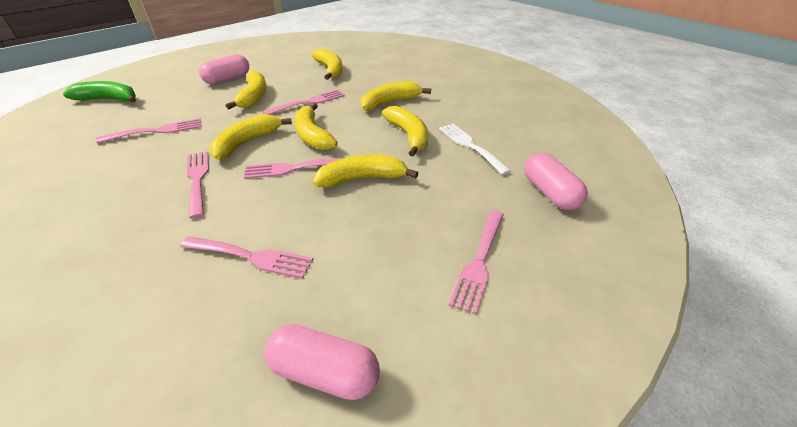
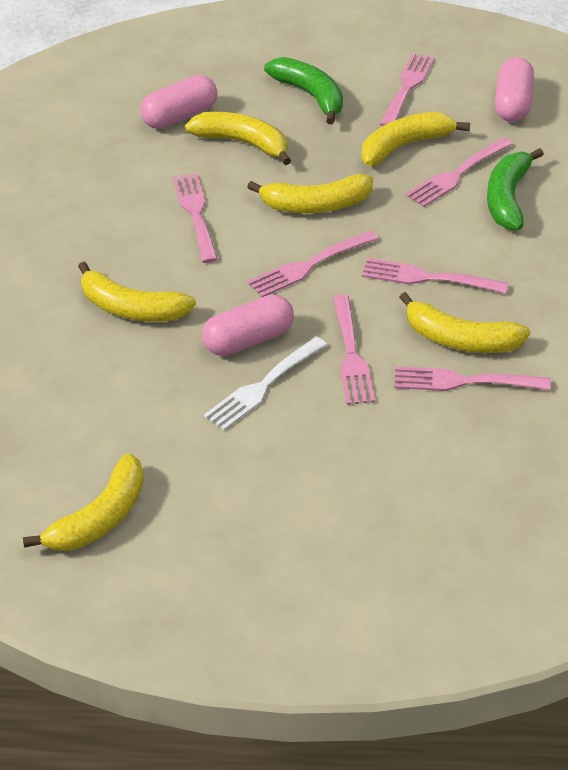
green banana: [63,81,136,103] = 1 -> [264,57,343,124] [487,148,544,230] = 2
pink fork: [96,118,202,143] [180,236,313,279] [187,151,209,218] [244,158,343,179] [262,90,345,115] [449,210,504,315] = 6 -> [173,173,218,263] [248,230,378,298] [333,295,375,405] [362,258,509,294] [380,53,435,126] [394,366,551,391] [406,137,513,207] = 7
yellow banana: [210,114,292,160] [226,71,267,109] [294,103,338,150] [312,48,343,80] [313,155,418,188] [361,81,431,111] [382,106,428,156] = 7 -> [23,453,144,551] [78,262,196,322] [185,112,291,165] [247,174,373,213] [362,112,470,166] [399,292,530,353] = 6

